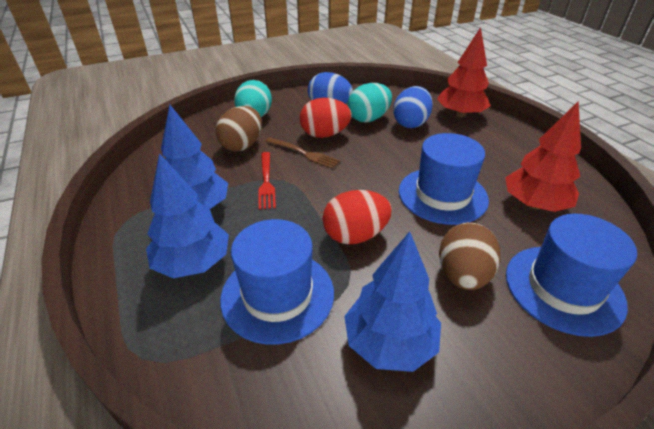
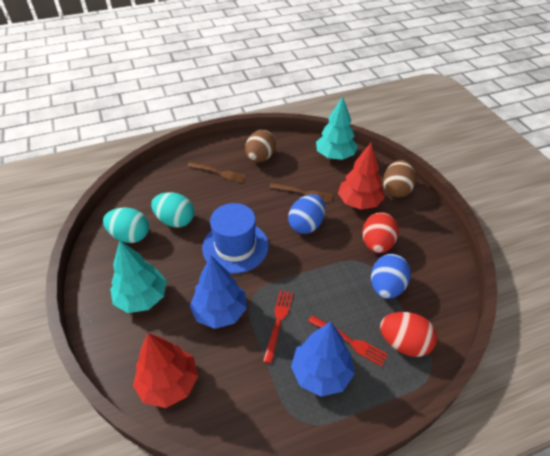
blue hat: [220,219,334,345] [399,133,489,225] [506,214,637,337] = 3 -> [202,203,269,274] = 1
blue tree: [146,153,229,278] [161,104,228,209] [344,231,441,372] = 3 -> [190,256,247,329] [291,322,354,397] = 2
brown fork: [265,137,340,169] = 1 -> [188,162,247,183] [269,183,334,203] = 2
red fork: [258,152,276,209] = 1 -> [263,290,293,364] [308,315,388,367] = 2
turquoise tree: none = 0 -> [110,241,167,313] [316,97,358,160] = 2

